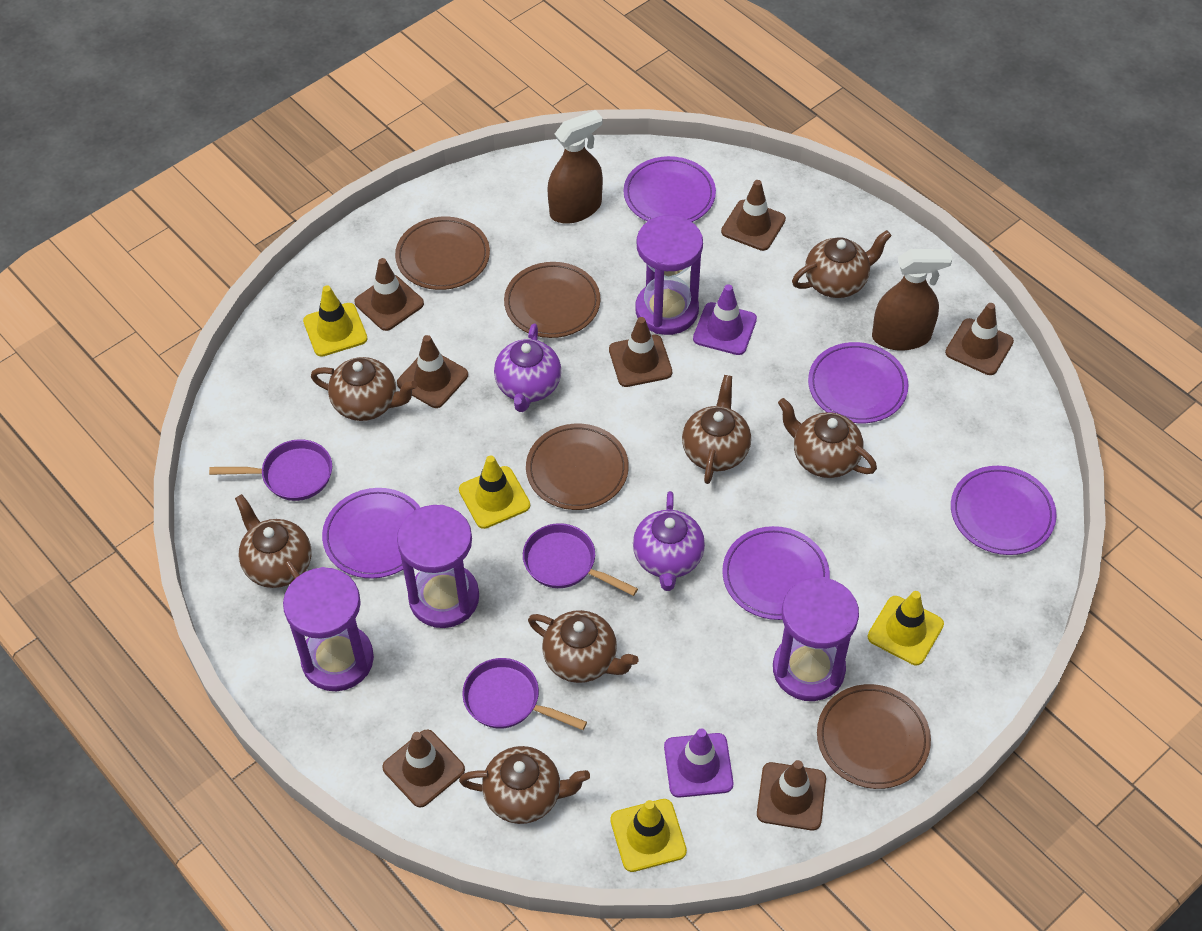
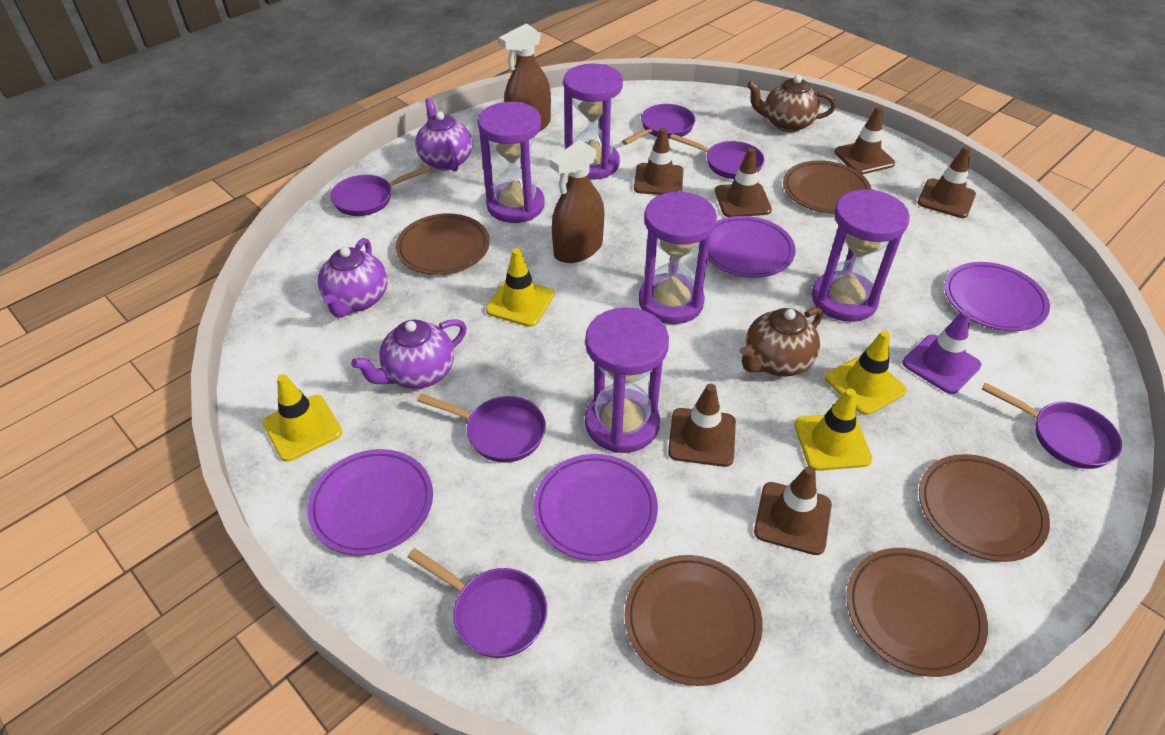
brown plate: [395,217,490,290] [504,262,600,338] [526,424,629,510] [817,684,931,789] = 4 -> [395,213,490,275] [625,555,762,686] [783,160,871,213] [846,548,988,677] [919,454,1050,562] = 5
brown teapot: [235,494,311,588] [311,357,417,421] [459,746,590,824] [528,610,639,683] [682,375,751,484] [778,398,877,478] [792,230,892,298] = 7 -> [740,308,823,377] [747,75,836,132] = 2
brown traffic cone: [354,258,424,331] [382,729,465,808] [397,335,468,408] [609,317,672,387] [721,180,786,251] [757,760,826,830] [945,303,1014,375] = 7 -> [634,128,683,195] [668,384,736,467] [715,148,772,217] [754,466,832,555] [834,106,895,174] [918,146,976,218] = 6
purple hourglass: [283,567,374,691] [397,505,479,628] [635,215,703,335] [773,577,859,701] = 4 -> [478,102,545,223] [563,63,623,180] [585,307,669,453] [639,191,717,324] [812,189,910,322] = 5
purple pan: [209,439,332,501] [462,658,587,730] [523,523,638,596] = 3 -> [330,166,431,216] [408,548,547,658] [417,393,546,463] [622,104,696,145] [670,134,765,179] [982,382,1122,469] = 6
purple plate: [322,488,421,579] [624,156,716,222] [722,526,830,620] [808,342,908,423] [951,466,1057,555] = 5 -> [308,449,433,556] [534,454,658,561] [707,216,796,278] [944,262,1050,331] = 4
purple teapot: [494,324,561,412] [633,491,705,591] = 2 -> [318,238,388,317] [351,319,467,389] [415,98,472,171] = 3
purple traffic cone: [664,728,733,798] [693,284,757,355] = 2 -> [902,310,982,394] = 1

